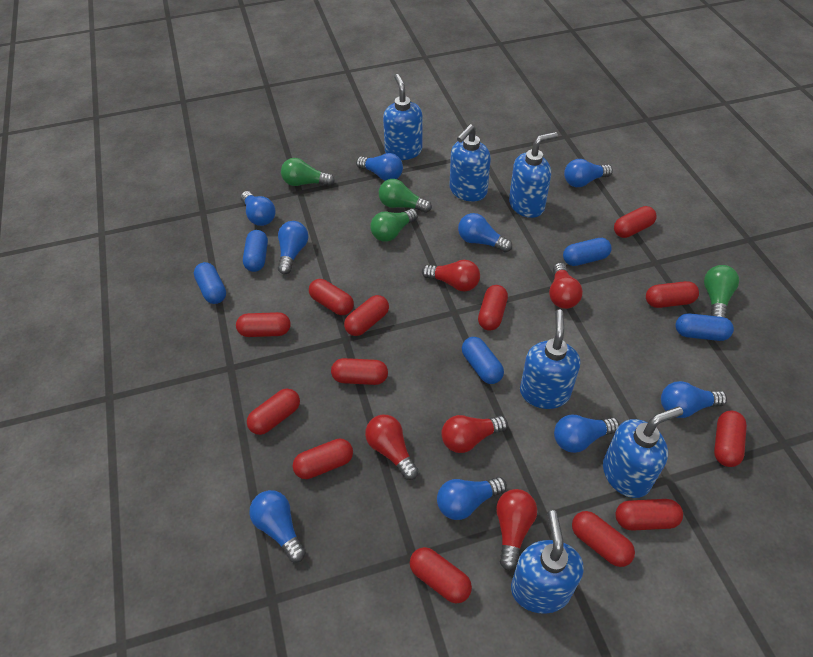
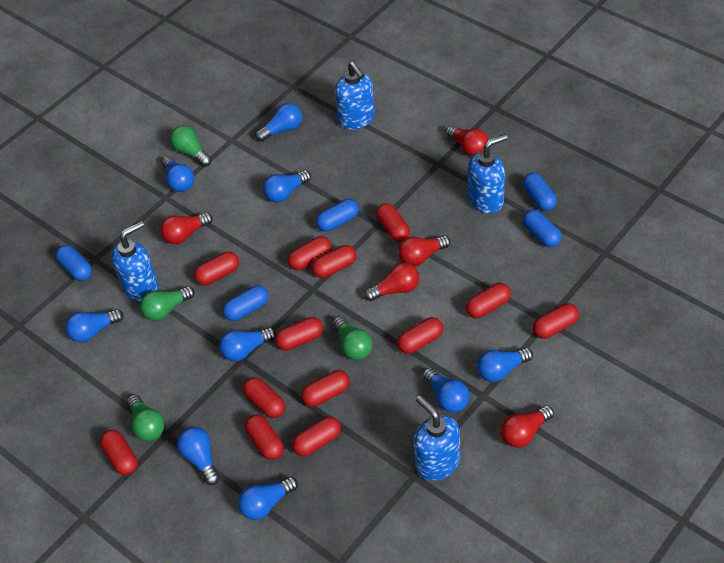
blue soap dispenser: [383,74,423,160] [450,124,491,202] [509,132,558,218] [511,510,584,614] [520,310,580,409] [603,407,683,498] = 6 -> [111,221,159,302] [335,62,375,130] [414,395,460,481] [468,134,508,214] = 4

